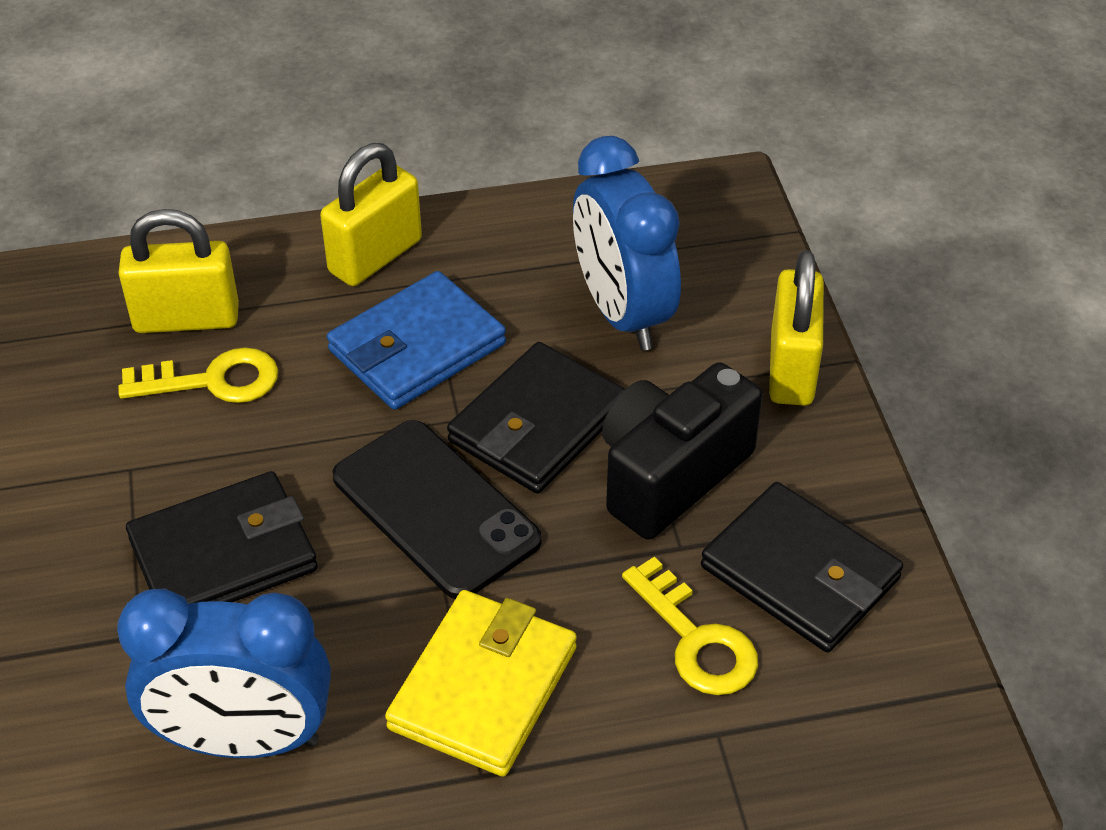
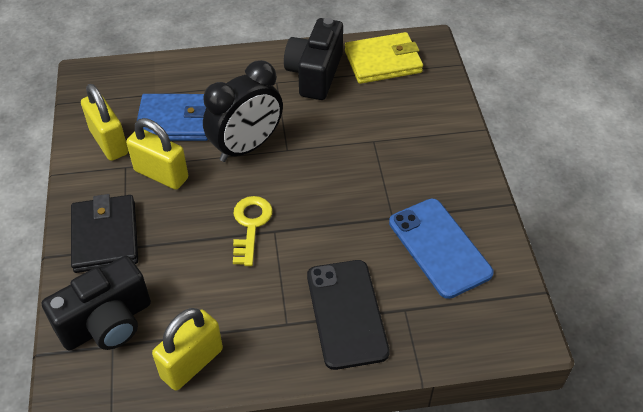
black camera: [602,362,762,540] = 1 -> [42,256,151,350] [284,18,343,100] = 2
black clock: none = 0 -> [203,60,283,162] = 1
black wallet: [126,471,318,604] [447,342,625,494] [701,482,903,652] = 3 -> [71,194,138,273] = 1
blue clock: [117,589,331,758] [573,136,681,351] = 2 -> none = 0
blue phone: none = 0 -> [389,199,494,299] = 1
yellow key: [118,347,278,403] [622,557,758,695] = 2 -> [233,196,273,266] = 1

